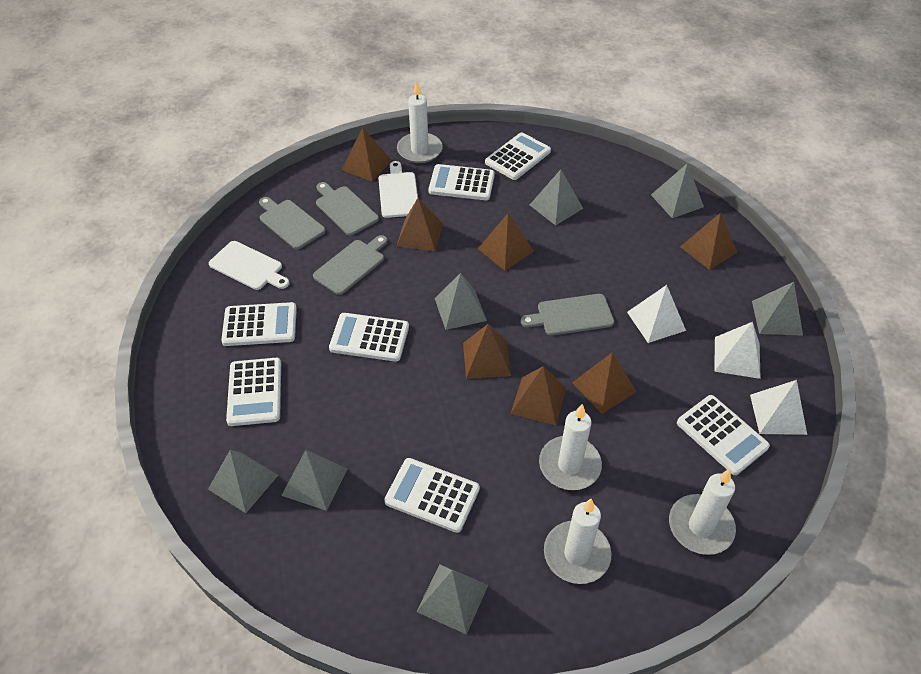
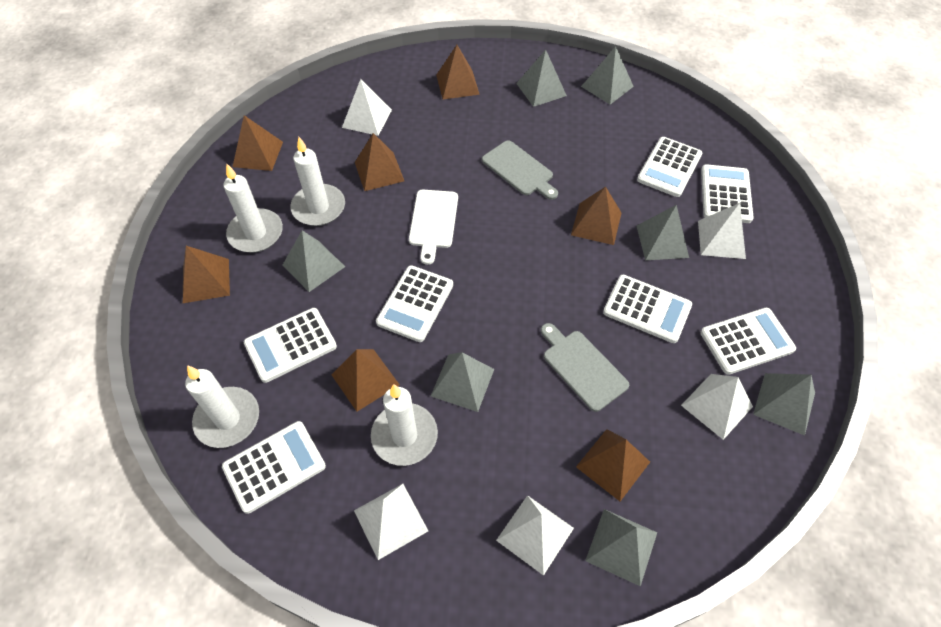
grey cutting board: [259,197,326,249] [313,235,388,295] [316,182,379,235] [521,294,614,336] = 4 -> [482,140,558,200] [541,323,629,412] = 2
white cutting board: [209,241,289,290] [378,161,418,218] = 2 -> [409,190,458,265] = 1
white pyramid: [627,285,686,343] [714,322,761,379] [750,380,807,435] = 3 -> [342,79,392,136] [354,484,428,560] [496,495,574,576] [681,374,753,440] [698,203,746,259] = 5

